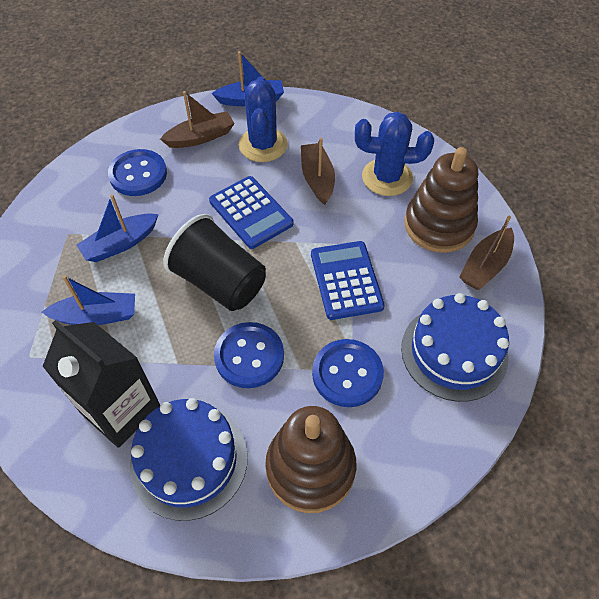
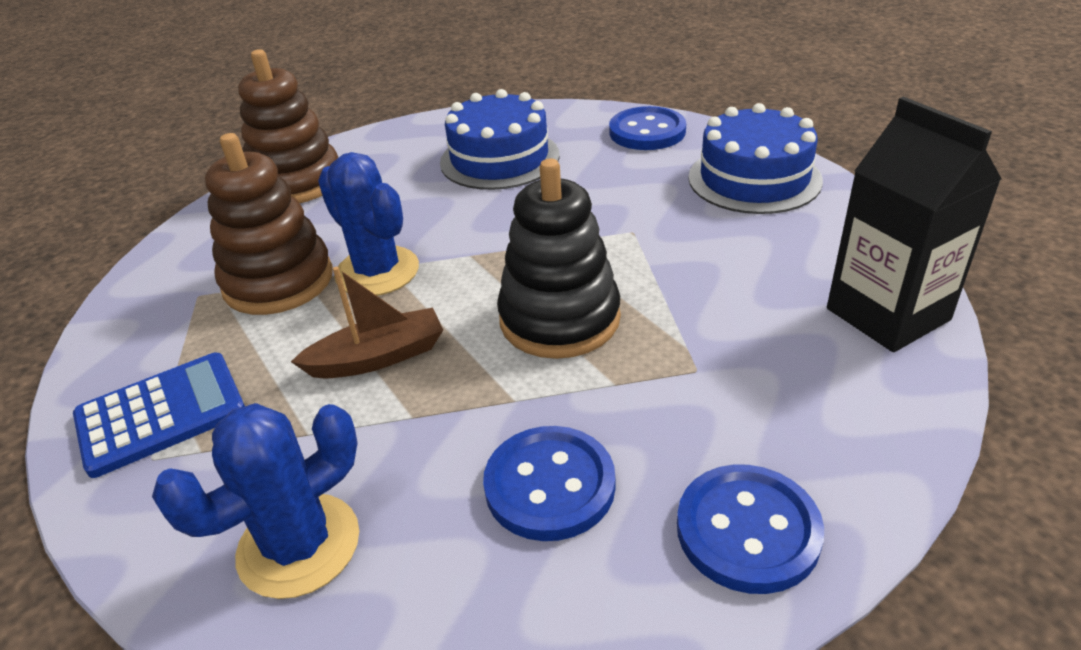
black cup: [163,214,266,311] = 1 -> none = 0
black stacking toy: none = 0 -> [497,159,621,359] = 1
blue boat: [42,275,135,325] [76,194,159,262] [211,51,284,106] = 3 -> none = 0
blue calculator: [209,176,294,249] [311,241,385,320] = 2 -> [73,353,245,478] = 1
brown boat: [160,91,235,148] [301,138,335,205] [459,216,514,290] = 3 -> [291,267,443,378] = 1

